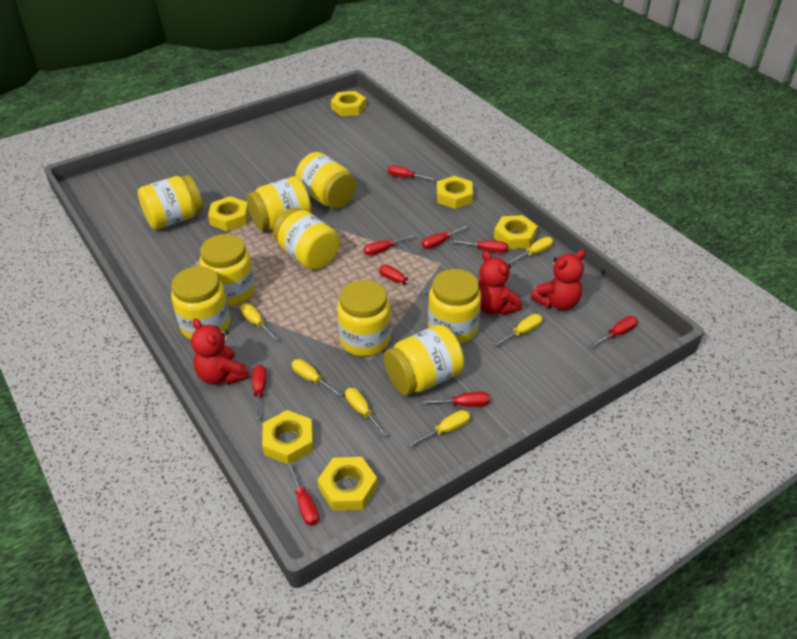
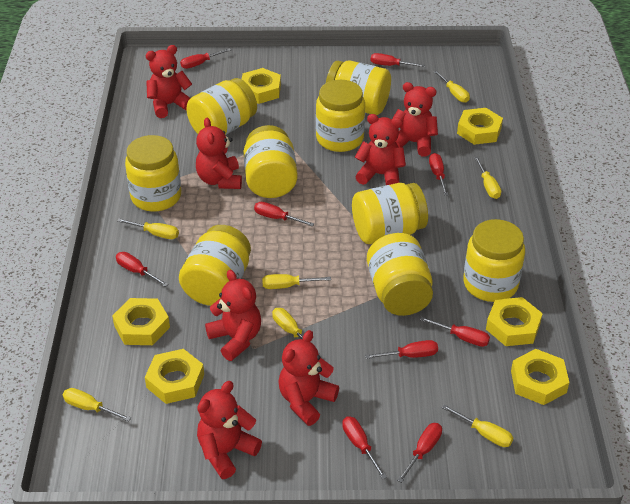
red teddy bear: [191,319,249,385] [479,251,522,315] [531,250,586,311] = 3 -> [146,45,192,118] [196,118,242,189] [197,381,262,479] [205,270,261,361] [279,330,339,426] [355,114,406,185] [392,82,438,157] = 7
yellow screwdriver: [240,303,279,341] [292,359,343,397] [345,388,388,437] [409,410,470,447] [494,314,543,346] [508,237,553,263] = 6 -> [63,388,131,421] [117,218,179,239] [262,274,331,289] [272,308,320,354] [434,70,470,103] [441,404,513,447] [474,157,501,199] = 7

